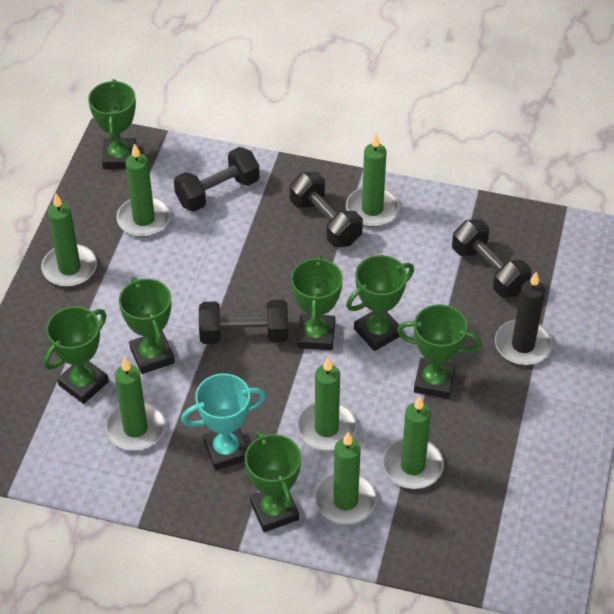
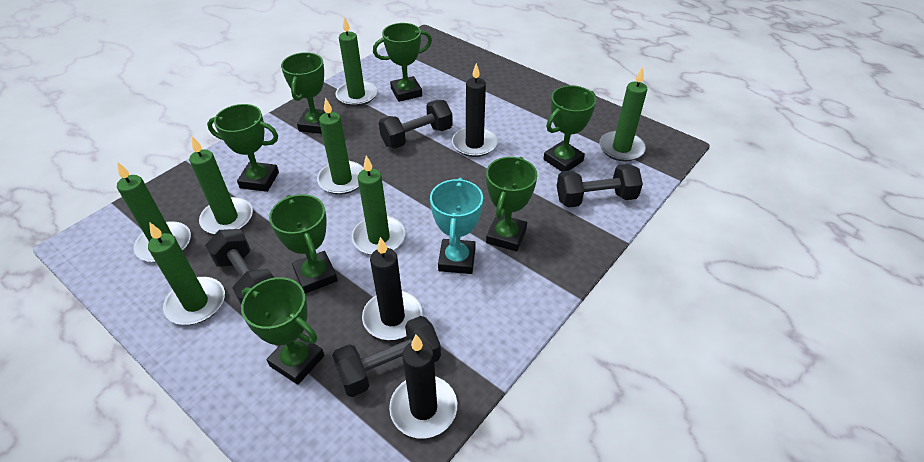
black candle: [495,271,553,365] = 1 -> [362,237,422,340] [389,335,457,438] [452,63,498,157] = 3

